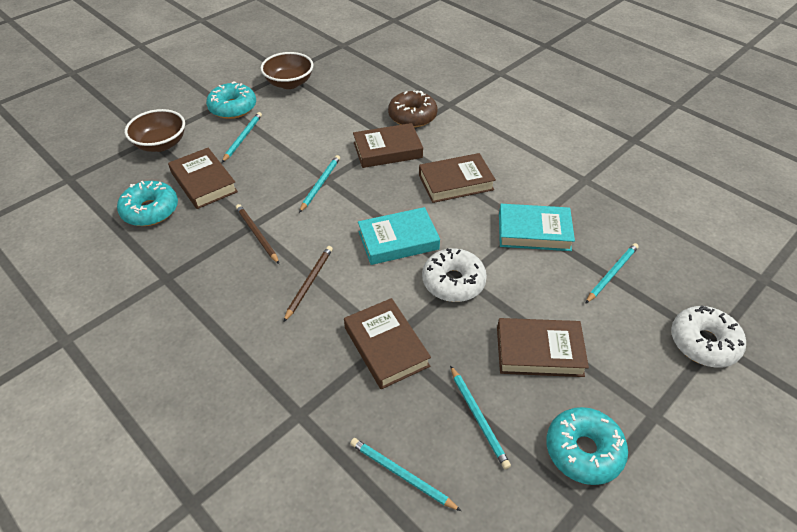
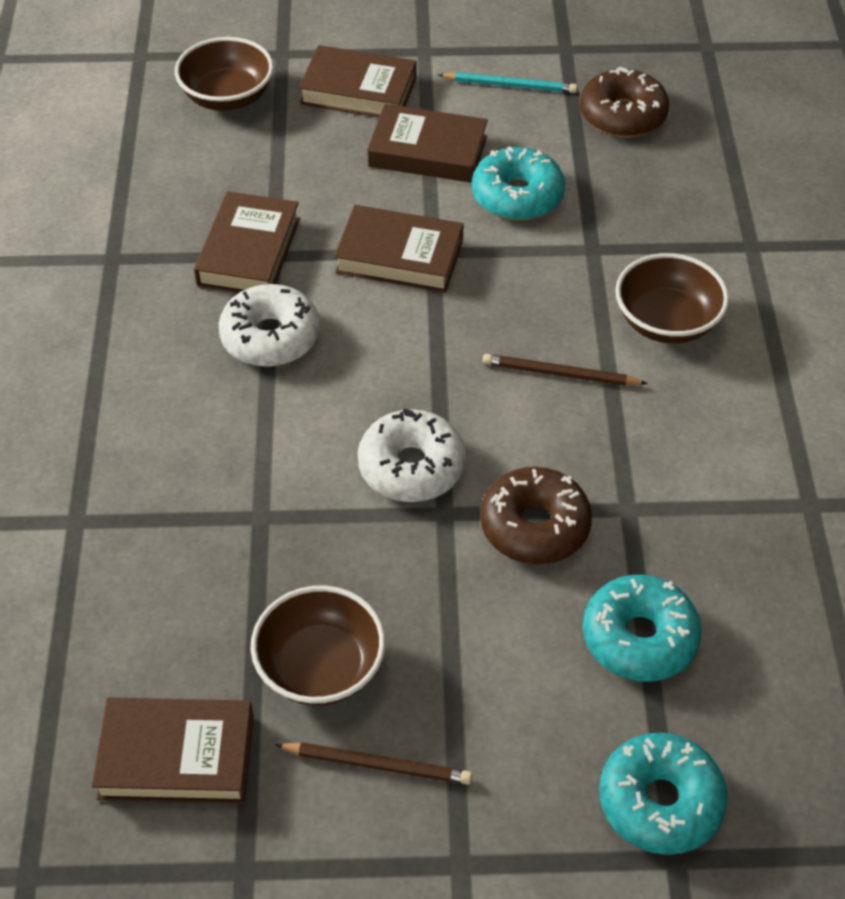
brown bowl: [125,109,185,152] [260,52,313,89] = 2 -> [175,37,274,111] [250,585,386,706] [615,253,729,344] = 3
brown donut: [388,91,437,128] = 1 -> [480,467,592,564] [580,67,669,137] = 2
turquoise book: [358,207,440,265] [499,204,575,251] = 2 -> none = 0
turquoise pencil: [222,112,262,162] [299,155,340,213] [350,438,461,511] [450,365,511,469] [585,243,639,304] = 5 -> [438,72,577,93] = 1

